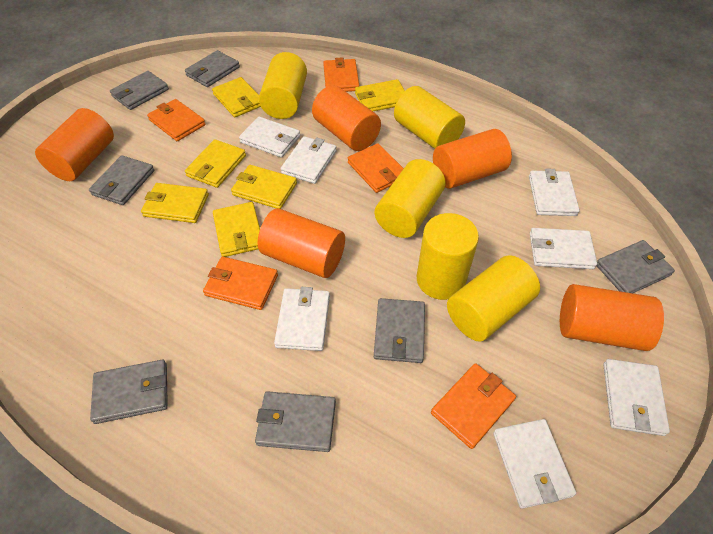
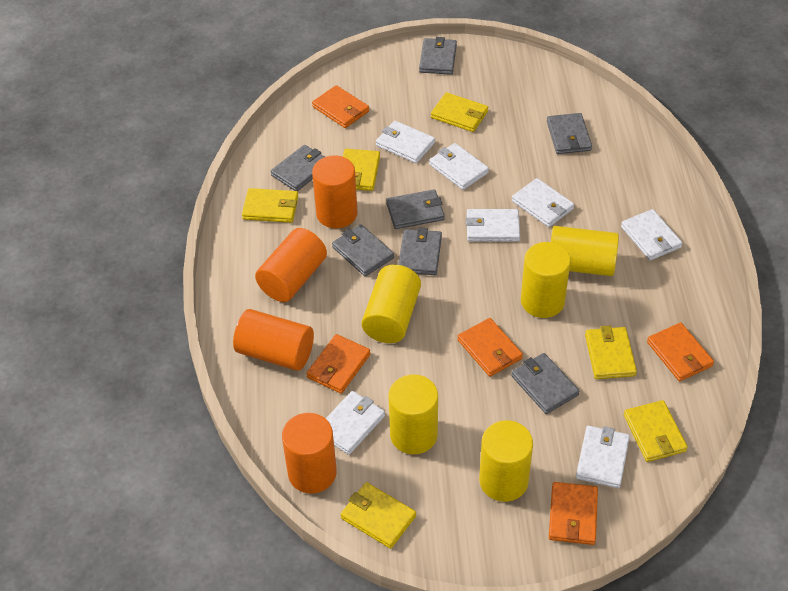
orange cylinder: [35,108,114,181] [258,208,345,278] [312,85,381,151] [433,129,512,189] [560,284,664,351] = 5 -> [233,309,314,371] [255,228,327,302] [282,413,337,494] [312,155,358,228] = 4

